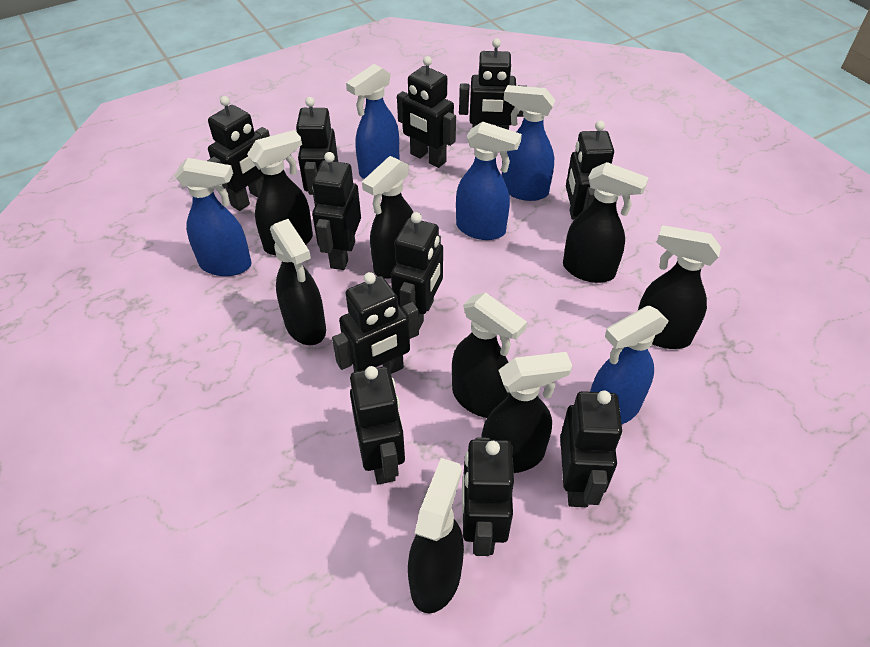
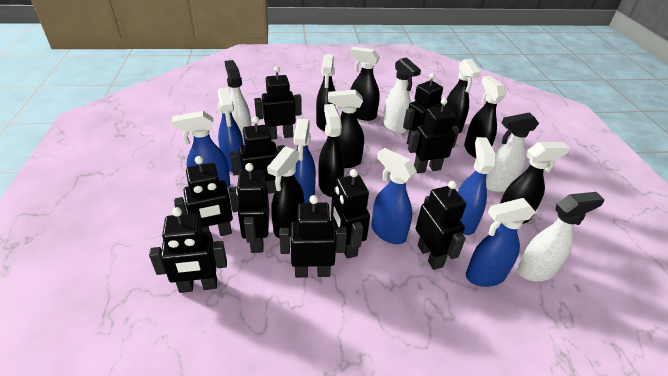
black robot: [207,96,270,211] [296,97,338,205] [312,152,361,270] [332,272,419,374] [350,366,405,485] [391,212,443,330] [397,56,456,168] [459,38,527,130] [462,437,514,556] [560,391,623,507] [566,121,614,220] = 11 -> [149,207,227,293] [174,156,239,236] [230,116,285,194] [236,163,269,253] [254,66,302,140] [279,195,347,278] [331,169,370,259] [403,73,443,145] [408,98,460,173] [416,181,466,270] = 10
blue spray bottle: [175,158,252,276] [346,64,399,179] [456,122,522,240] [502,85,555,201] [590,306,669,424] = 5 -> [172,111,230,189] [217,88,244,172] [293,119,316,203] [371,148,417,244] [458,137,496,235] [466,198,536,287] = 6
white spray bottle: none = 0 -> [224,60,251,143] [383,57,421,134] [486,112,539,192] [517,192,605,281] = 4

